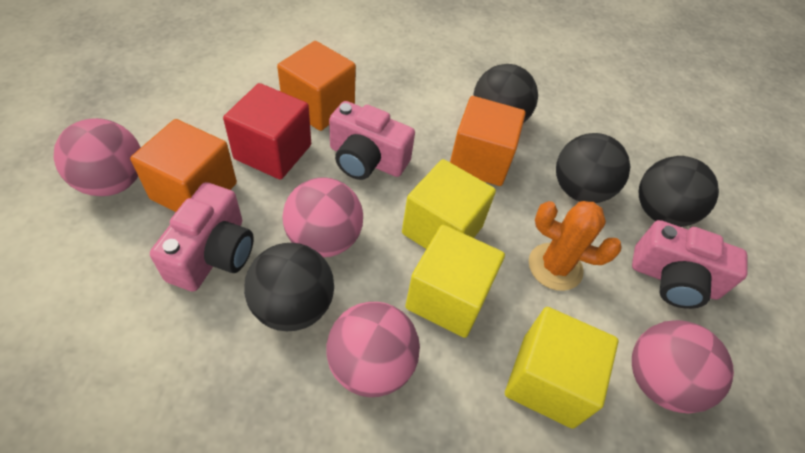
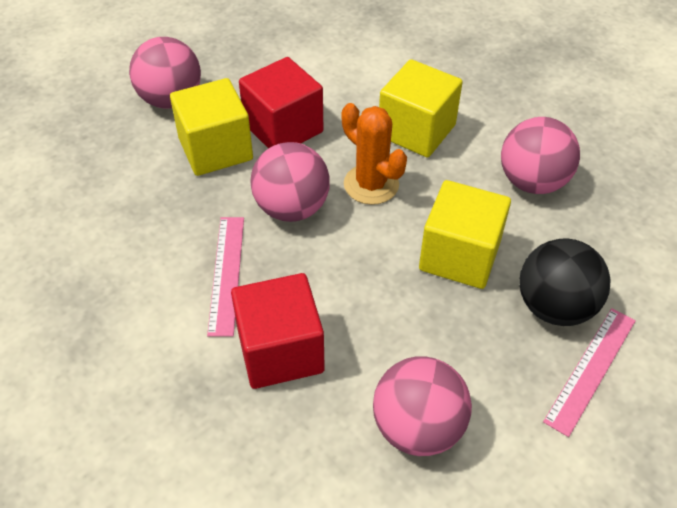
black ball: [244,243,334,331] [473,64,538,123] [556,133,630,203] [639,156,719,227] = 4 -> [519,238,611,326] = 1
orange cube: [130,119,237,212] [277,41,356,131] [450,96,526,186] = 3 -> none = 0
pink camera: [150,182,254,292] [329,101,415,180] [632,220,748,309] = 3 -> none = 0
pink ruler: none = 0 -> [207,217,244,337] [543,308,636,437] = 2
red cube: [223,83,311,180] = 1 -> [231,273,325,389] [239,57,323,149] = 2

